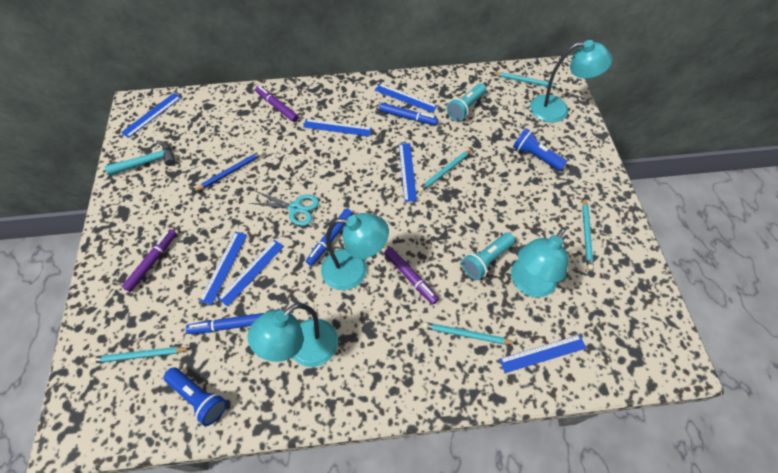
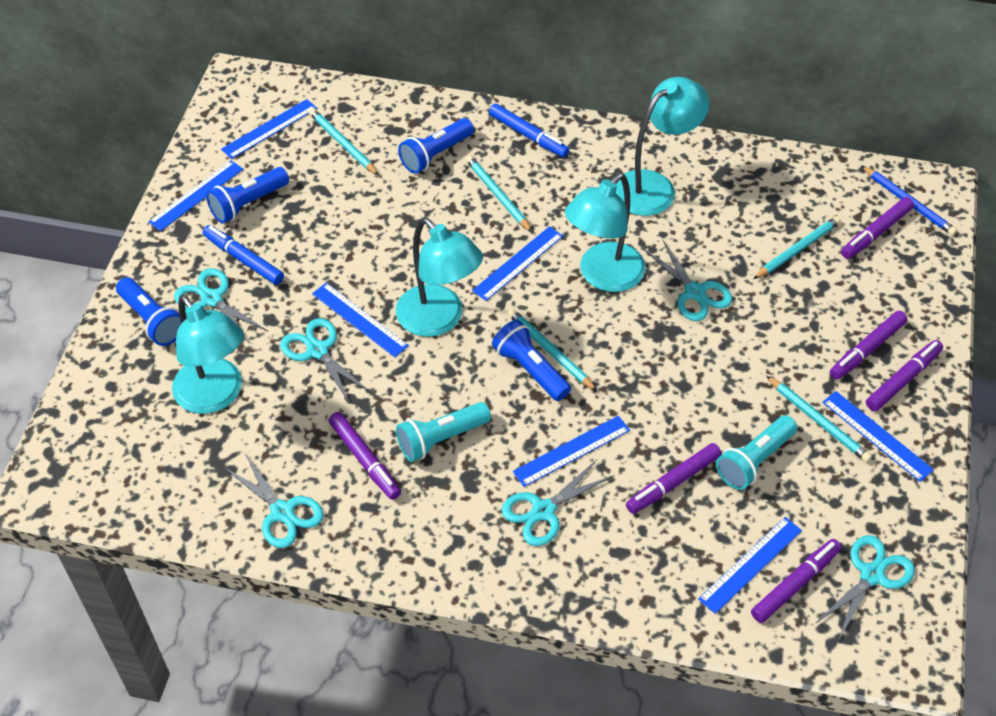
blue flashlight: [163,367,227,426] [513,128,567,171] = 2 -> [116,277,181,346] [206,167,289,223] [398,118,474,174] [492,320,571,401] = 4
blue marker: [186,313,264,334] [306,208,353,266] [379,103,438,125] = 3 -> [203,225,284,285] [489,104,569,157] = 2
purple marker: [122,229,177,292] [255,86,299,122] [384,247,439,304] = 3 -> [328,412,401,500] [626,443,722,514] [751,539,842,623] [830,311,908,379] [841,197,914,259] [866,340,943,411] = 6
turquoise hammer: [105,141,176,176] = 1 -> none = 0
turquoise scissors: [250,191,319,226] = 1 -> [174,268,269,344] [225,453,324,548] [280,318,371,404] [501,460,614,546] [644,239,732,321] [816,535,915,639] = 6

